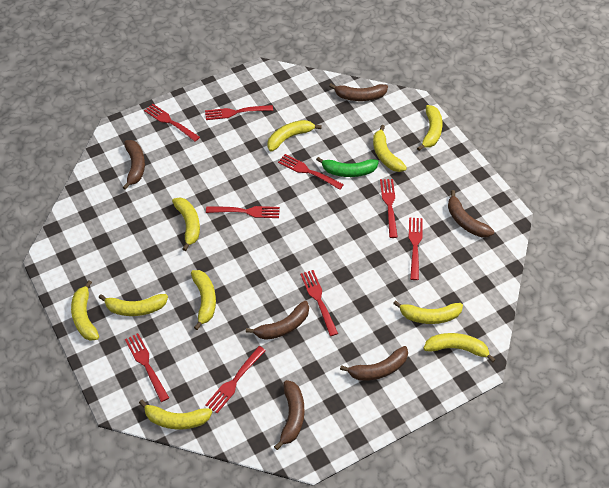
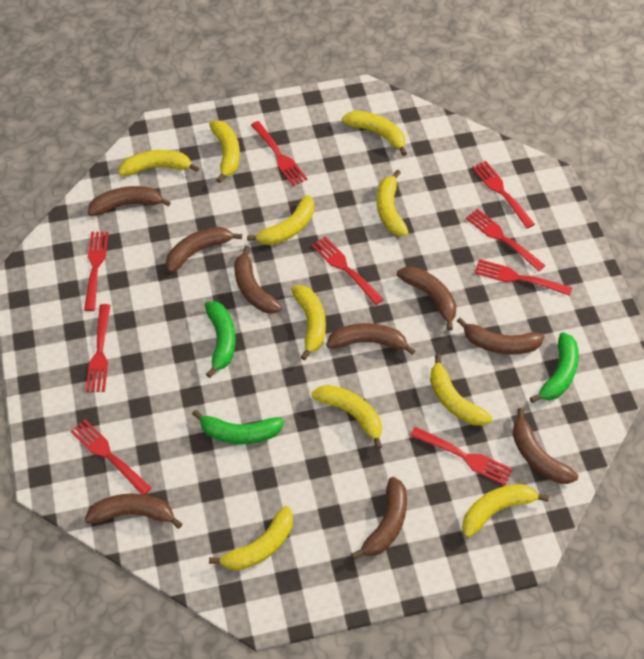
brown banana: [122,140,145,190] [246,301,309,340] [274,380,304,450] [329,84,388,101] [340,346,408,381] [448,190,494,237] = 6 -> [85,494,182,529] [88,186,171,216] [166,227,242,273] [234,246,282,314] [326,323,415,355] [351,477,407,559] [397,266,457,330] [457,318,545,355] [513,408,578,484] = 9
green banana: [316,157,379,177] = 1 -> [192,410,284,444] [205,301,236,378] [530,332,579,403] = 3

